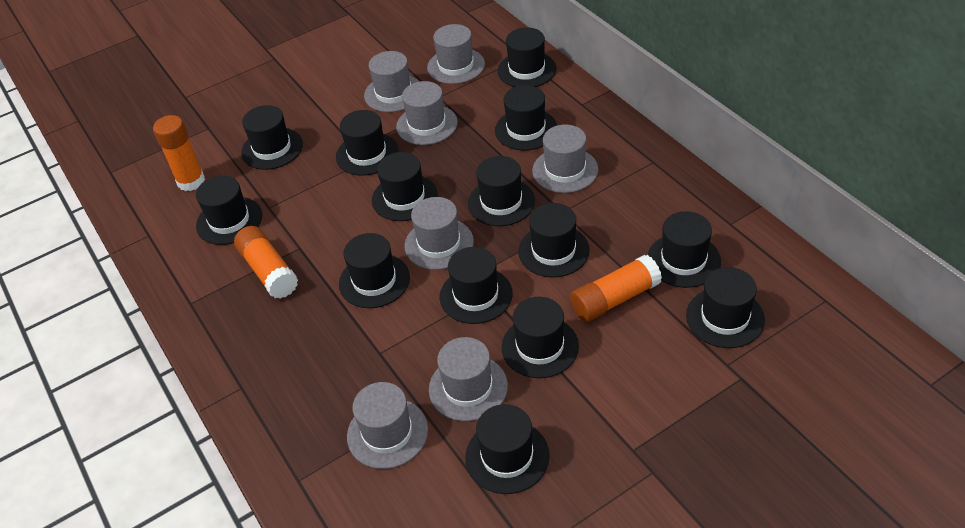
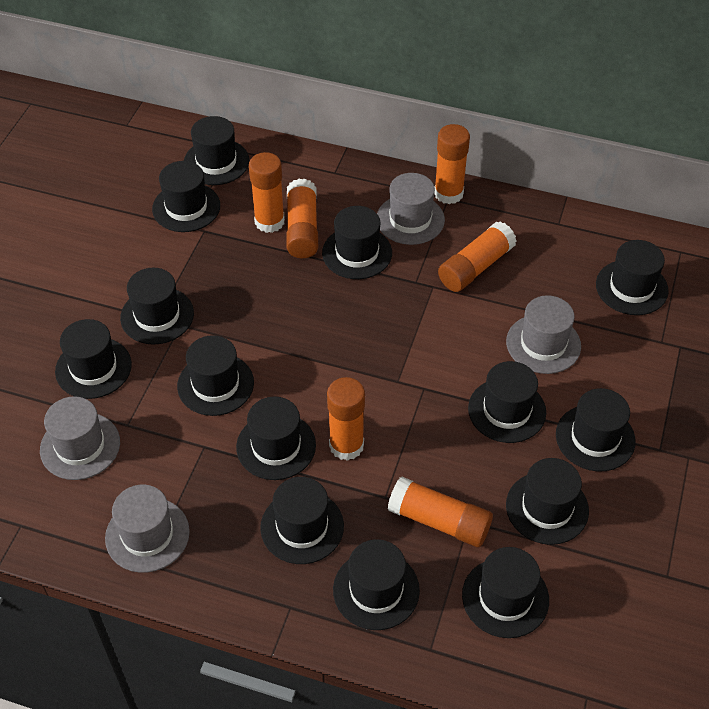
grey hat: [347,382,428,469] [364,51,420,112] [396,81,458,145] [405,197,474,270] [427,24,485,84] [429,337,508,421] [532,125,598,193] = 7 -> [40,396,120,480] [105,485,190,573] [377,173,445,245] [506,295,581,374] = 4
orange glue stick: [153,115,205,191] [234,226,298,299] [570,255,662,322] = 3 -> [249,152,285,233] [286,179,318,258] [327,377,365,461] [388,477,493,547] [434,124,470,204] [438,221,517,292] = 6

